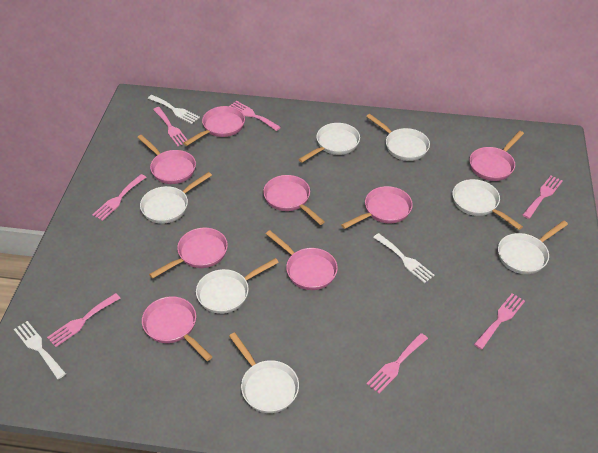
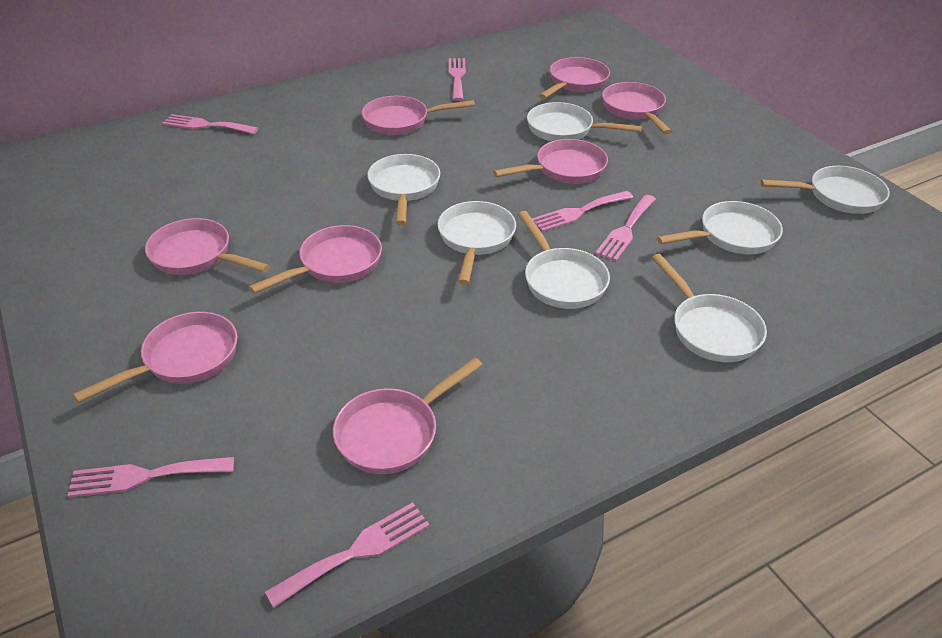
pink fork: [47,293,121,347] [92,174,146,221] [153,107,187,146] [230,101,281,131] [366,333,428,393] [474,293,525,350] [523,176,563,219] = 7 -> [67,457,234,498] [162,114,258,134] [265,502,430,608] [449,58,466,101] [532,191,633,232] [595,195,656,261] = 6
white fork: [14,321,66,379] [148,95,200,124] [373,233,435,283] = 3 -> none = 0

